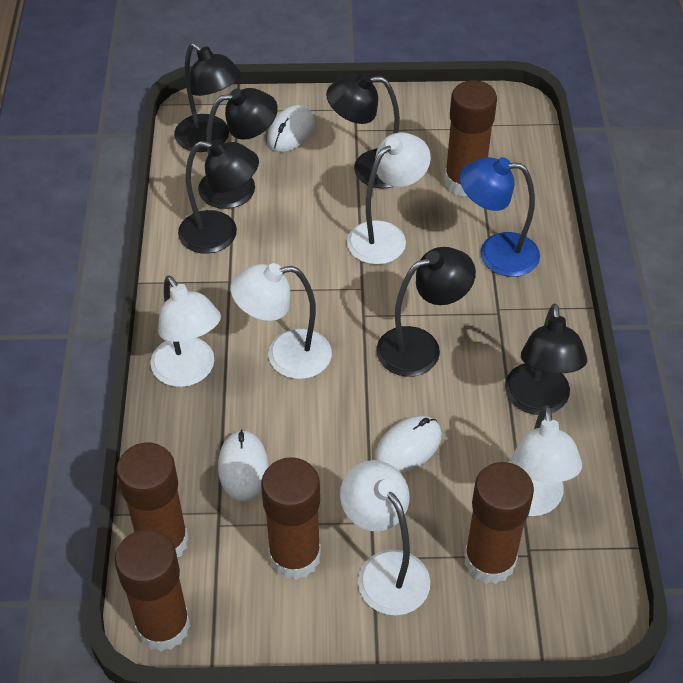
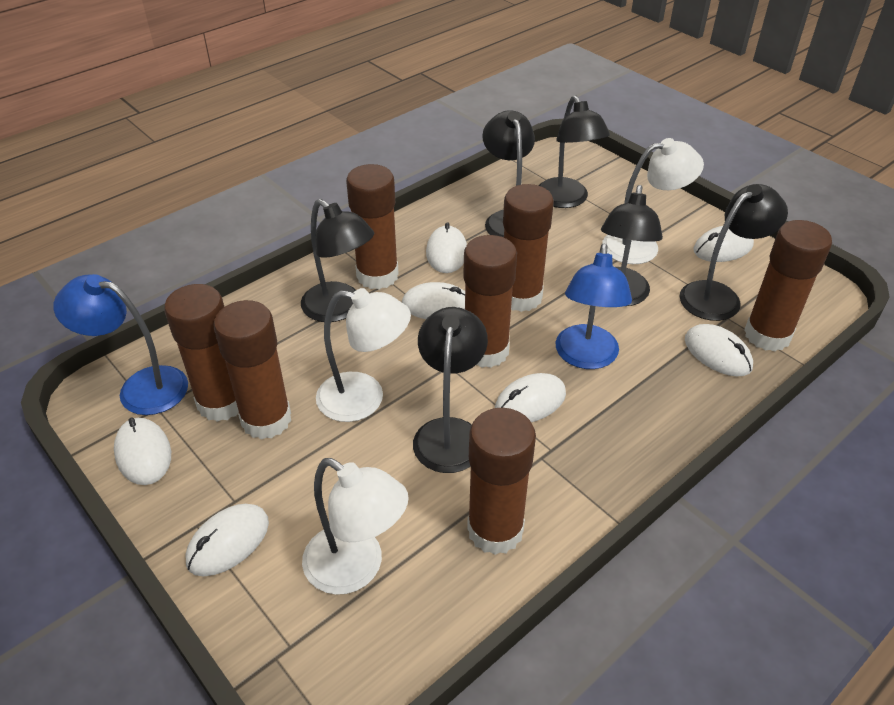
blue lamp: [460,157,540,277] = 1 -> [53,274,188,415] [555,244,632,369] = 2
brown glue stick: [115,530,190,651] [116,443,189,557] [261,457,321,580] [444,80,497,197] [464,462,534,584] = 5 -> [164,284,239,422] [214,300,291,440] [346,164,399,289] [463,235,517,368] [467,408,536,555] [503,184,554,312] [744,220,832,352] = 7
white lamp: [150,276,221,387] [231,263,332,379] [340,460,430,615] [347,132,431,265] [508,405,582,516] = 5 -> [302,458,409,595] [316,288,411,422] [602,138,704,264] = 3
white mouse: [218,429,269,502] [267,105,315,152] [375,416,442,473] = 3 -> [114,418,171,485] [185,504,269,576] [402,282,465,319] [426,222,467,273] [495,373,566,422] [685,324,753,377] [694,226,754,262] = 7

